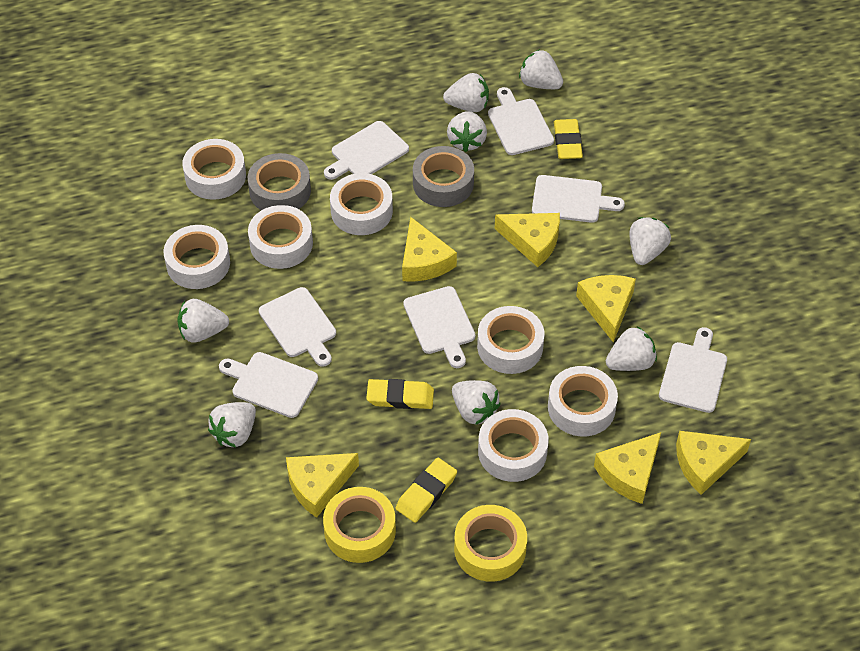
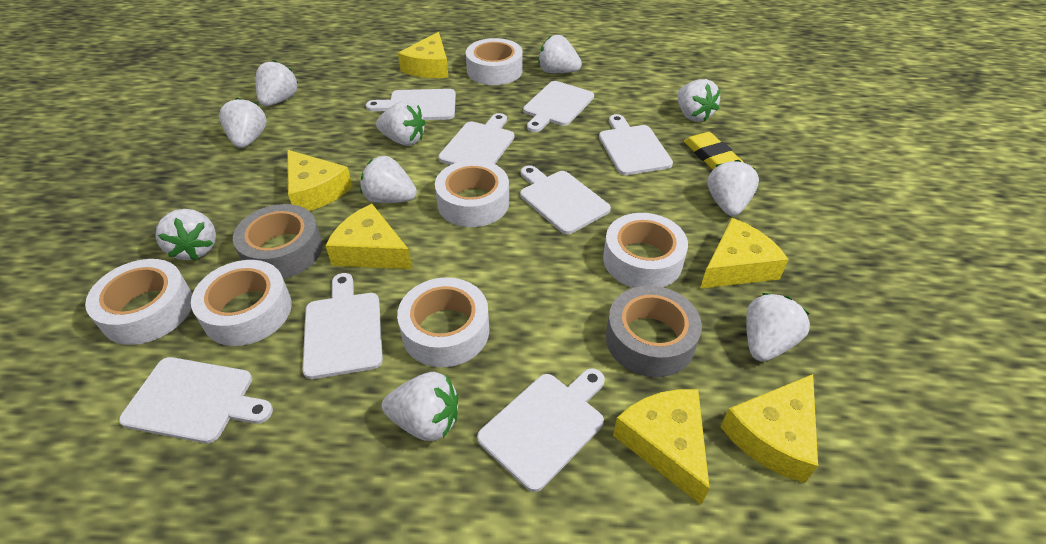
white cutting board: [219,352,318,418] [259,287,336,367] [324,121,409,180] [403,286,475,368] [488,87,554,155] [532,175,625,223] [659,327,727,413] = 7 -> [119,357,273,443] [303,273,383,379] [366,89,456,120] [438,113,514,165] [477,368,605,492] [520,165,611,234] [523,81,594,132] [599,114,673,175] = 8
white strawberry: [177,299,229,343] [208,402,256,447] [443,73,489,112] [447,111,487,152] [452,380,501,425] [519,49,563,89] [606,326,657,371] [629,217,671,265] = 8 -> [155,209,216,260] [219,98,267,148] [256,60,298,106] [360,156,417,203] [376,101,426,146] [382,372,458,441] [538,35,582,73] [677,79,721,122] [708,160,759,216] [746,293,810,361] = 10
white tape: [163,225,230,289] [182,139,246,200] [248,205,313,269] [330,173,393,235] [477,306,544,374] [478,409,549,482] [548,366,618,436] = 7 -> [85,259,192,345] [191,260,292,346] [397,277,490,367] [435,160,509,227] [466,38,523,85] [603,213,688,288] = 6
yellow eraser: [366,379,434,409] [396,458,457,523] [554,119,583,159] = 3 -> [684,132,743,170] = 1
yellow tape: [323,487,396,563] [454,505,527,582] = 2 -> none = 0

